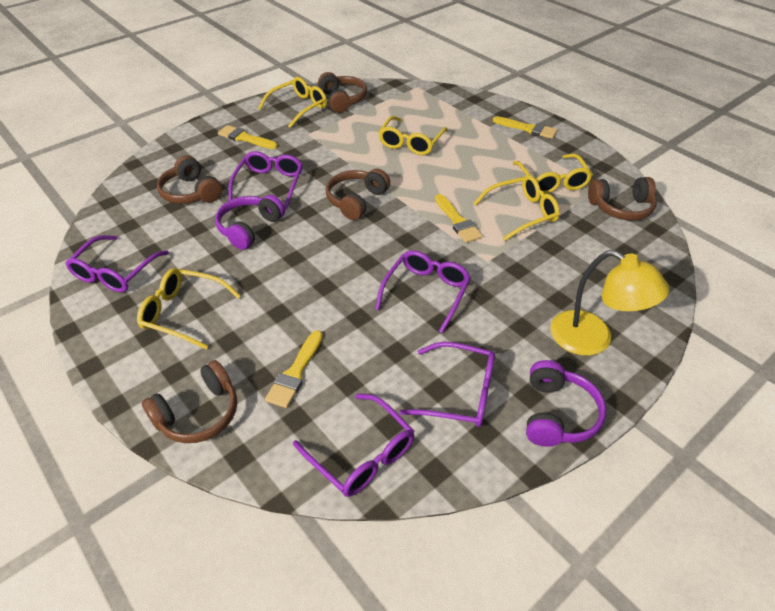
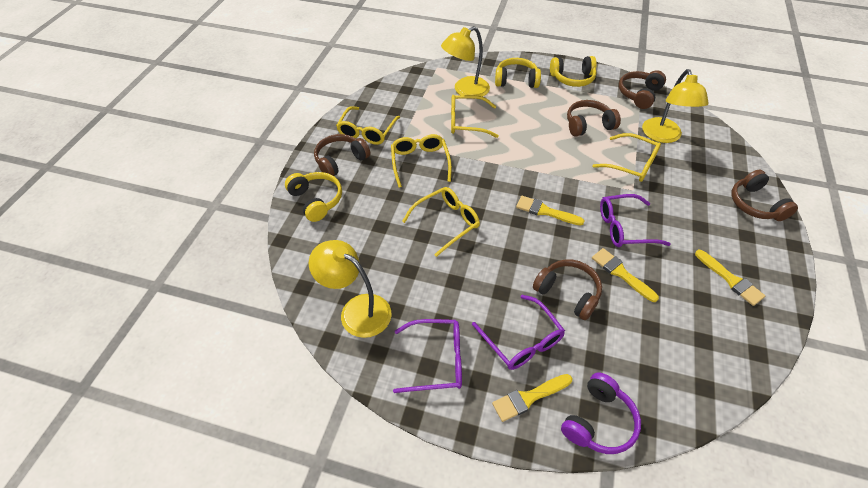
purple glasses: [65,235,169,292] [228,151,303,209] [293,394,414,497] [375,250,471,334] [399,342,495,427] = 5 -> [393,319,462,393] [472,295,565,370] [600,194,671,247] = 3
purple headphones: [215,195,285,250] [526,360,607,447] = 2 -> [561,373,641,454] = 1
yellow headphones: none = 0 -> [285,172,342,222] [495,58,541,88] [550,56,597,87] = 3
yellow lamp: [550,250,669,356] = 1 -> [309,240,392,338] [441,26,490,99] [642,69,709,143] = 3

